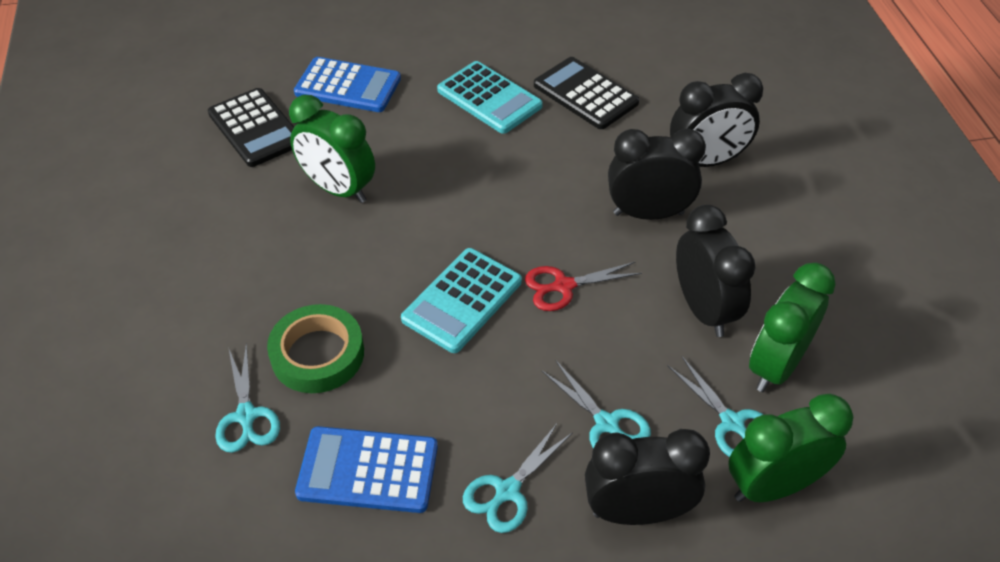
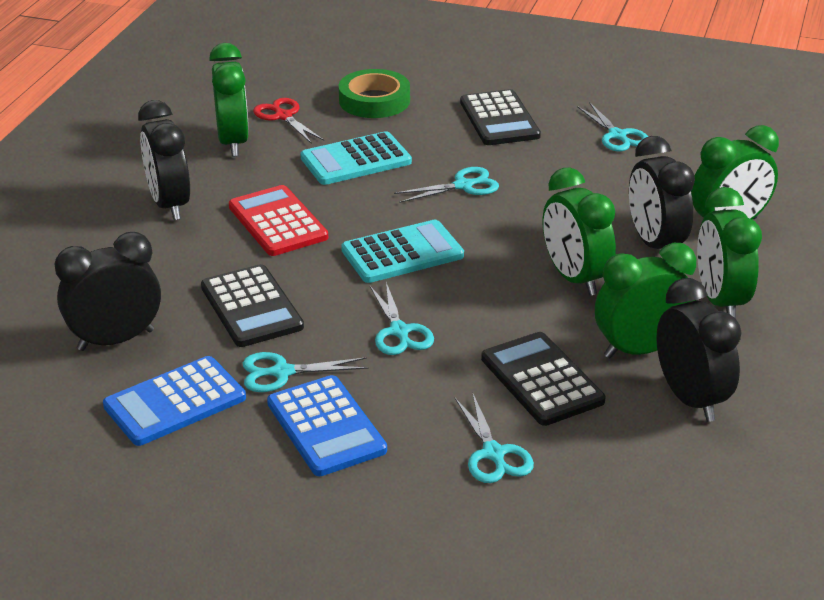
black calculator: [208,88,294,167] [534,57,639,129] = 2 -> [201,264,304,347] [460,89,541,145] [481,332,605,426] = 3
green clock: [289,95,375,203] [728,394,853,502] [749,263,836,392] = 3 -> [209,43,249,156] [543,168,616,296] [595,243,696,358] [691,125,779,231] [697,187,762,319] = 5
red calculator: none = 0 -> [229,185,328,256] = 1
turquoise scissors: [215,343,280,453] [463,424,573,533] [542,360,651,449] [668,357,764,457] = 4 -> [243,352,369,392] [370,282,434,355] [394,167,499,203] [455,394,534,483] [577,102,648,152] = 5

